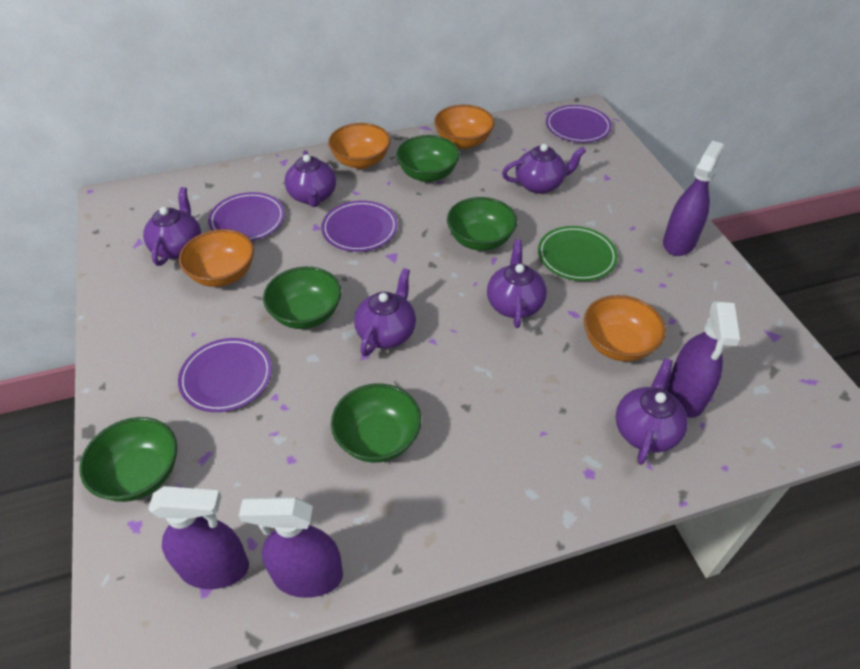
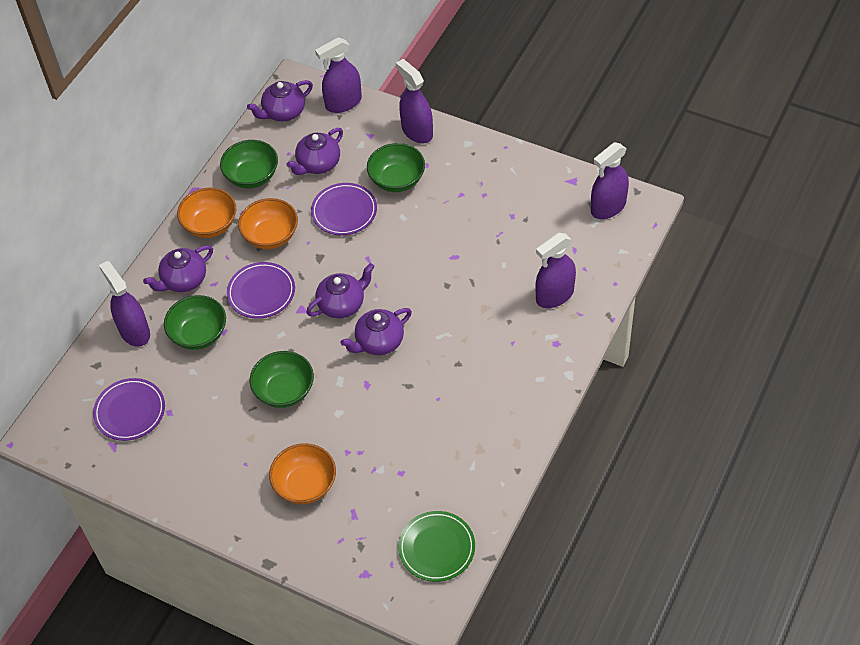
green bowl: [79,417,177,502] [263,267,341,329] [331,384,421,463] [396,135,460,182] [447,197,517,251] = 5 -> [164,295,226,350] [220,140,278,188] [250,351,314,408] [367,143,425,192] = 4
orange bowl: [179,229,254,287] [328,123,391,169] [434,105,495,149] [584,295,666,361] = 4 -> [177,188,236,238] [238,198,298,249] [269,443,336,504] = 3
purple plate: [178,338,272,412] [208,192,285,241] [321,201,398,252] [546,105,612,143] = 4 -> [93,378,165,441] [227,262,295,319] [311,183,377,235] = 3
purple spray bottle: [148,486,249,589] [239,497,343,598] [663,140,724,256] [667,301,740,418] = 4 -> [99,261,150,347] [315,37,362,113] [396,59,433,144] [535,233,576,308] [591,142,629,219] = 5
purple teapot: [143,187,201,266] [285,150,336,207] [354,268,416,356] [487,239,547,328] [502,144,586,194] [616,358,688,465] = 6 -> [143,245,213,292] [247,80,313,122] [286,128,343,175] [306,263,375,318] [340,308,412,355] = 5

